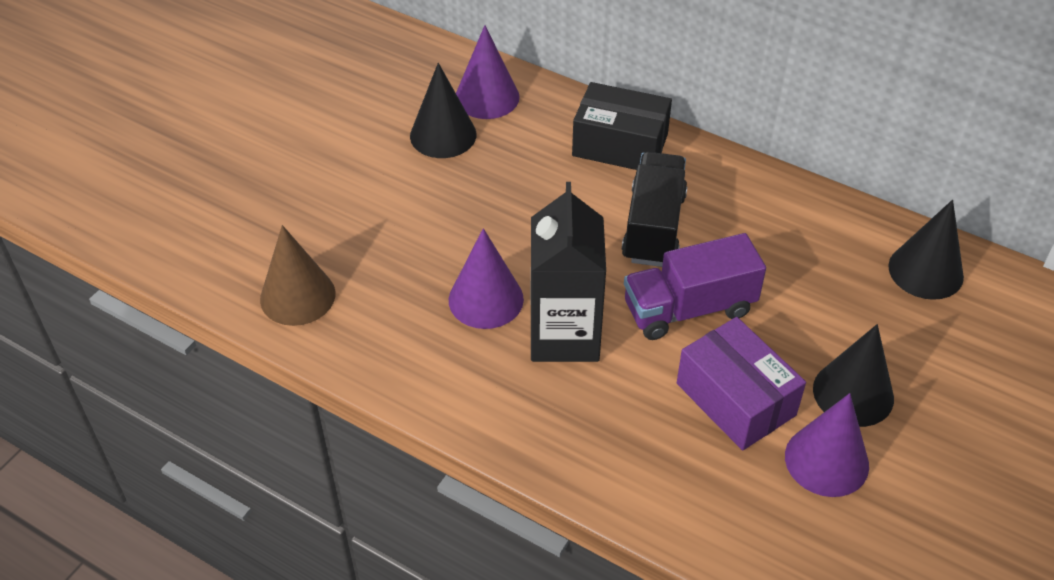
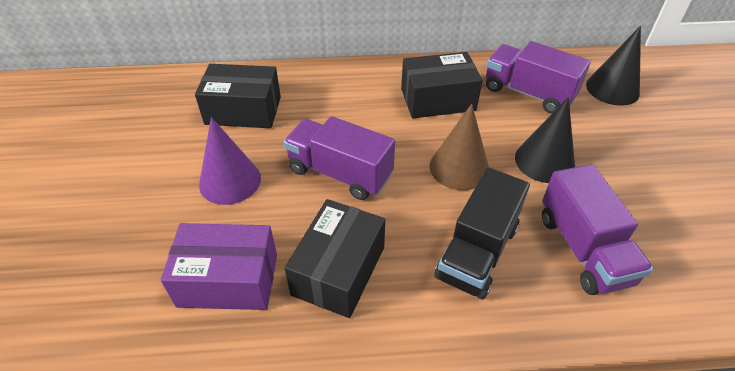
black box: [572,82,672,170] = 1 -> [195,64,281,128] [284,199,385,318] [401,52,483,118] = 3
black carton: [531,182,606,362] = 1 -> none = 0
black cone: [410,63,477,158] [813,324,894,427] [888,200,964,300] = 3 -> [515,97,575,183] [586,26,641,106] = 2
purple cone: [449,228,524,329] [456,25,520,119] [785,393,869,497] = 3 -> [199,117,261,205] = 1
purple truck: [624,233,766,340] = 1 -> [283,116,395,200] [486,41,591,114] [542,164,653,295] = 3

